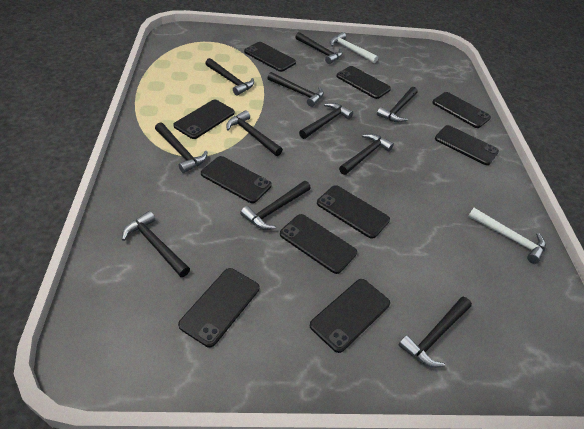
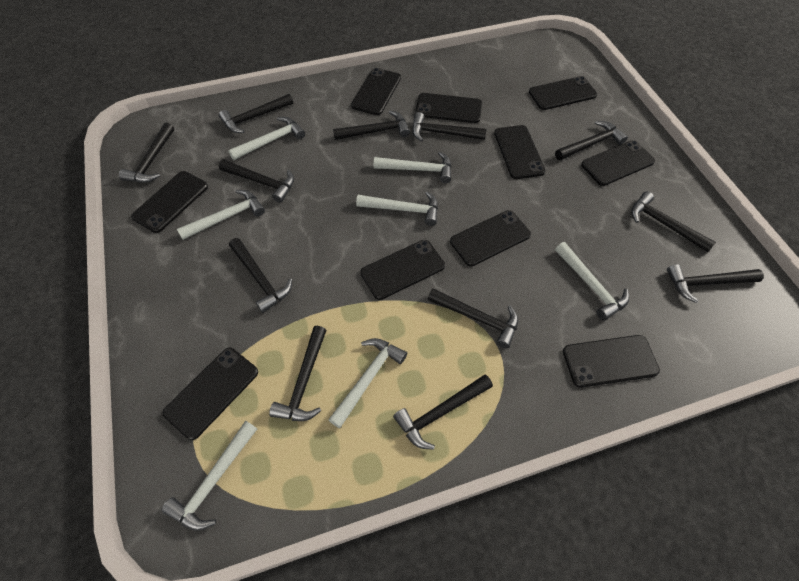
black hammer: [122,211,190,277] [155,122,207,173] [205,58,254,95] [226,110,283,156] [240,181,311,230] [268,72,324,107] [295,32,343,64] [299,103,353,139] [339,134,394,175] [377,87,417,122] [399,297,472,368] = 11 -> [119,123,174,183] [219,94,293,133] [219,160,294,203] [229,238,292,313] [269,326,327,421] [333,111,410,140] [393,374,493,450] [412,112,486,142] [428,288,518,348] [555,121,628,160] [631,191,716,252] [667,264,764,303] = 12
white hammer: [330,32,378,63] [468,208,546,264] = 2 -> [161,421,257,531] [177,190,265,240] [228,117,305,160] [328,338,407,428] [356,191,438,226] [374,152,451,183] [555,242,629,321] = 7

